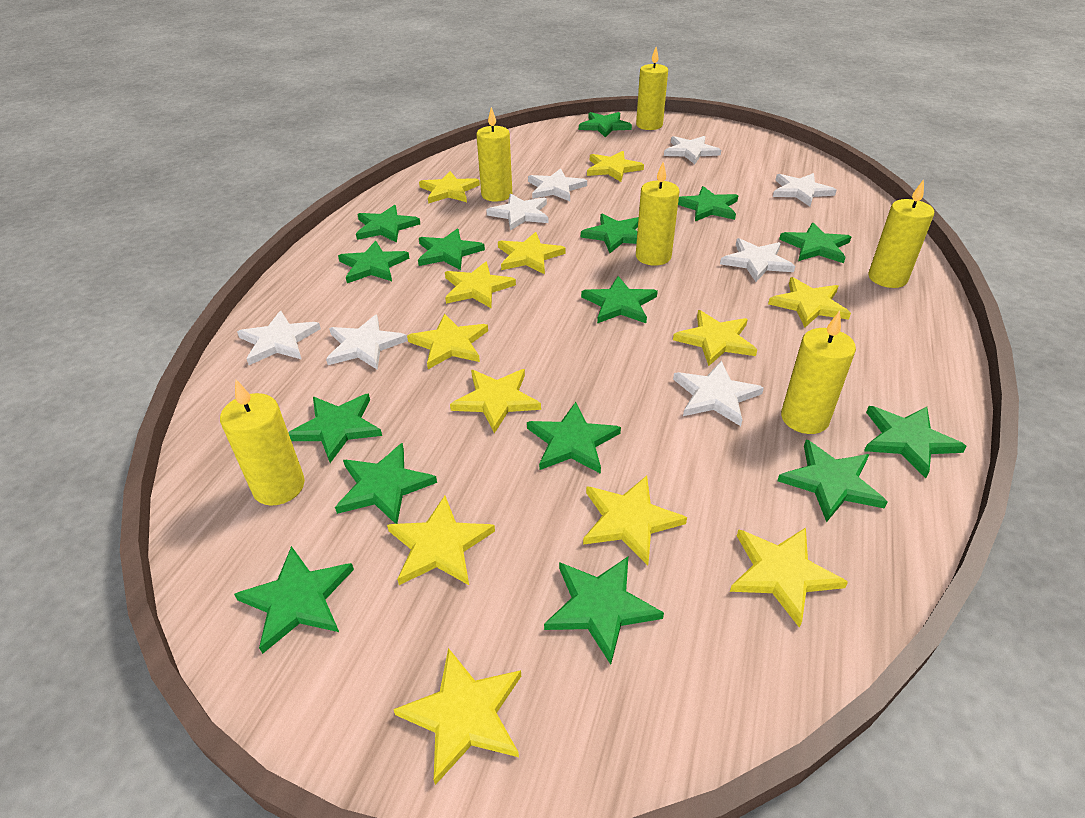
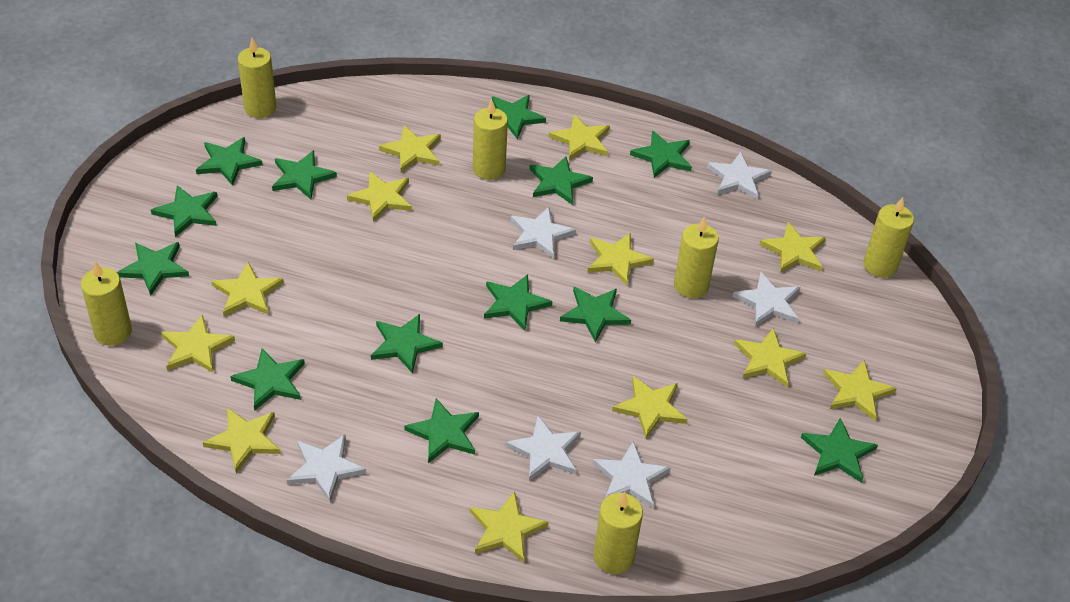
green star: [234,546,354,654] [288,394,382,463] [335,443,437,524] [338,241,409,283] [356,205,420,243] [418,229,485,270] [527,402,621,474] [544,557,664,665] [579,112,632,138] [581,214,639,253] [581,276,658,324] [678,186,738,221] [777,439,888,522] [779,223,851,263] [864,406,967,478] = 15 -> [117,242,189,295] [151,185,218,237] [196,137,263,186] [230,349,305,411] [272,150,337,199] [371,314,443,373] [404,398,479,463] [484,274,552,330] [492,95,546,139] [529,156,593,205] [560,287,631,343] [630,131,692,178] [801,418,878,483] = 13
white star: [237,311,321,365] [326,314,408,370] [486,194,548,230] [528,168,587,201] [664,136,721,164] [673,361,764,426] [720,238,795,282] [773,173,836,207] = 8 -> [287,435,366,502] [506,416,581,481] [510,207,576,259] [593,441,670,508] [707,152,772,200] [732,272,800,326] = 6

